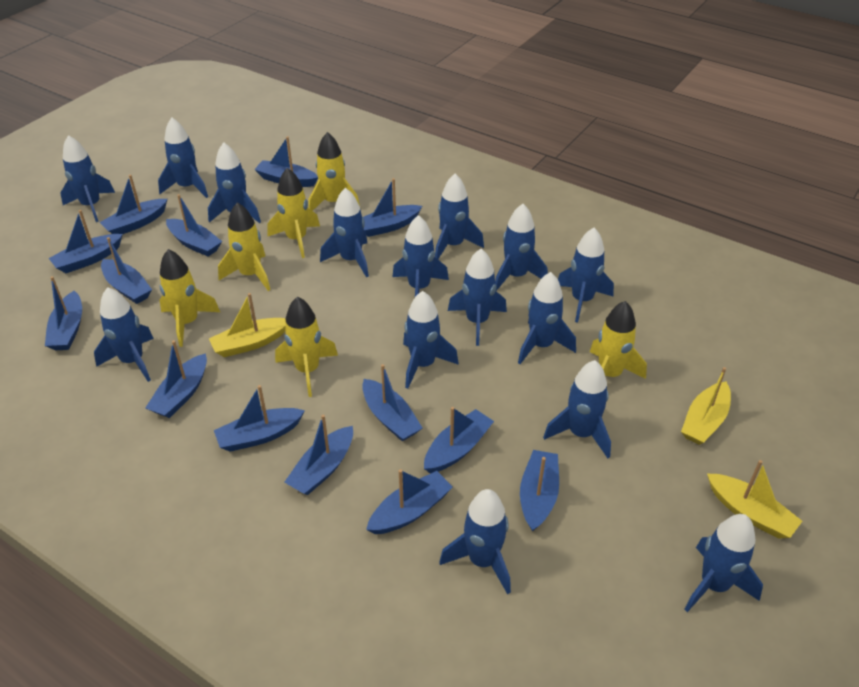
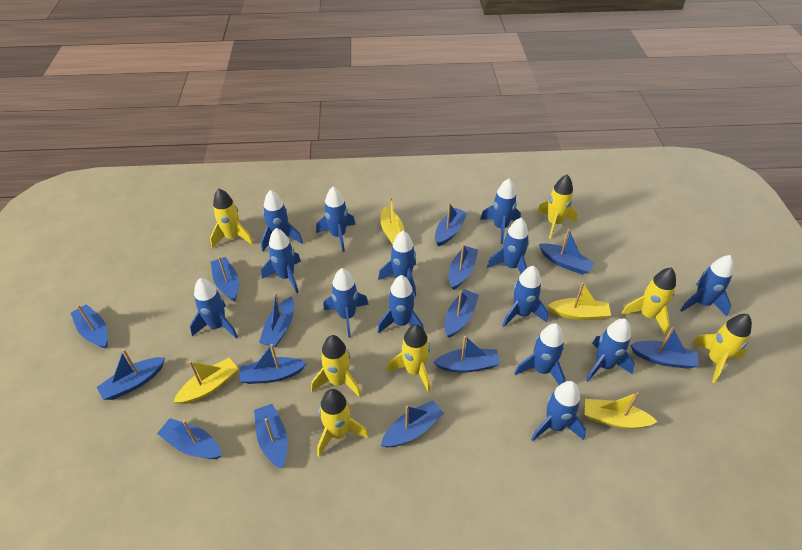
blue rocket: [60,135,115,222] [94,287,154,382] [158,117,208,198] [208,142,261,223] [320,188,369,277] [392,215,449,297] [403,291,459,389] [435,174,484,259] [439,489,511,594] [448,249,507,346] [495,204,548,291] [518,272,576,364] [543,360,611,458] [558,228,614,323] [684,514,763,612] = 15 -> [190,278,238,339] [261,190,303,252] [261,228,301,293] [316,187,356,252] [323,268,369,338] [377,275,424,334] [378,231,416,296] [480,179,521,244] [487,218,529,274] [502,266,548,327] [514,323,565,385] [531,381,586,441] [586,319,635,382] [680,255,734,317] = 14
yellow boat: [209,293,286,357] [681,367,731,445] [707,460,802,539] = 3 -> [173,358,238,404] [381,197,405,245] [548,282,611,320] [585,392,658,429] = 4
yellow rocket: [159,249,220,347] [218,202,270,291] [267,168,320,258] [275,297,338,397] [308,132,360,211] [590,301,647,379] = 6 -> [210,189,254,248] [311,335,361,397] [317,389,368,457] [387,324,430,393] [537,174,578,239] [621,267,676,335] [692,314,752,383] = 7

